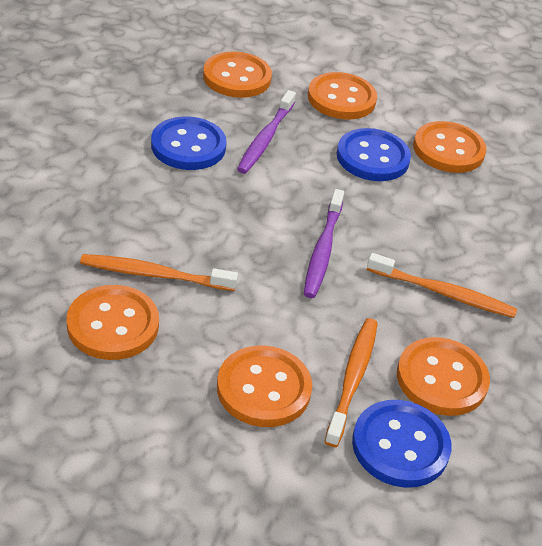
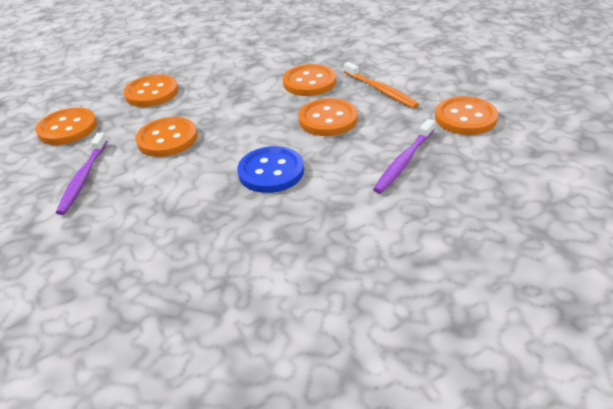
blue button: [151,116,227,170] [337,128,411,181] [352,400,451,488] = 3 -> [237,146,304,193] = 1
orange toothbrush: [80,254,238,291] [325,318,378,447] [367,253,517,318] = 3 -> [344,62,419,108] = 1

